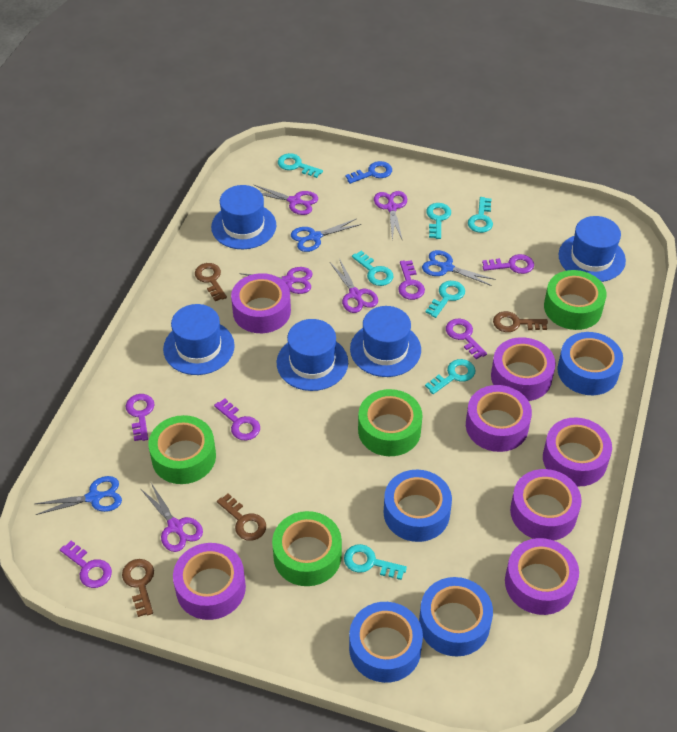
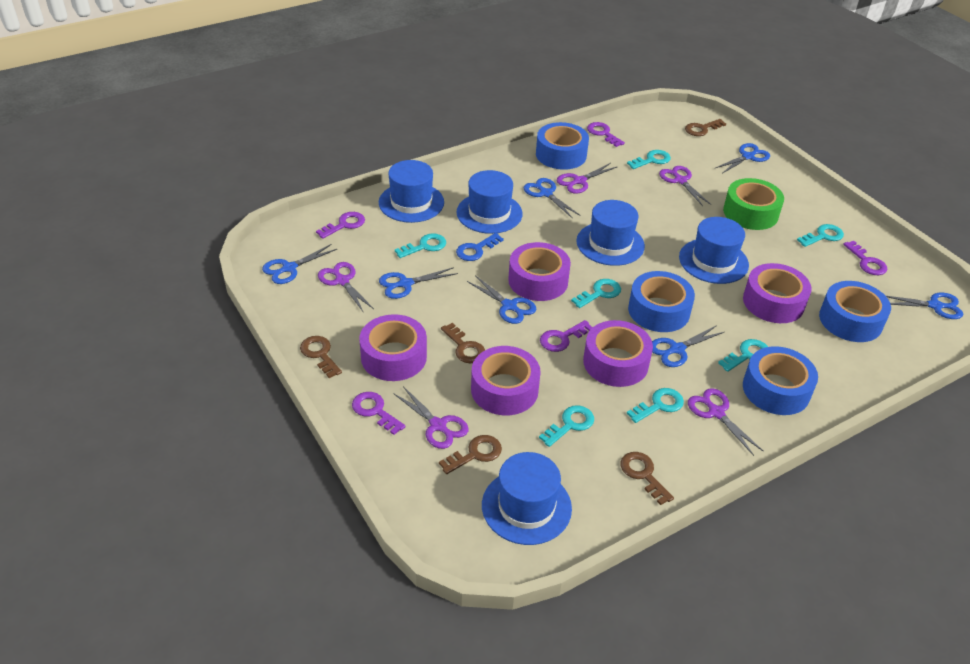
blue scissors: [35,476,122,515] [291,219,361,252] [422,250,496,286] = 3 -> [262,244,337,284] [379,267,458,299] [467,275,536,324] [524,178,581,219] [652,325,724,367] [716,143,770,173] [886,293,963,319] = 7
brown key: [122,559,154,617] [195,263,227,301] [217,493,266,541] [493,311,548,332] = 4 -> [300,336,342,378] [439,435,502,474] [441,323,485,363] [620,452,674,505] [685,119,726,136] = 5
green tape: [148,415,216,484] [272,511,342,586] [358,389,422,456] [544,270,606,330] = 4 -> [723,178,784,230] = 1
purple key: [60,540,112,588] [126,394,155,441] [214,398,260,441] [398,260,425,300] [446,319,487,359] [482,254,534,274] = 6 -> [316,212,365,239] [352,392,406,435] [540,320,593,352] [587,122,625,147] [843,241,887,275] = 5
purple tape: [173,543,246,620] [231,273,291,333] [466,385,532,452] [491,337,556,401] [505,538,579,615] [510,469,582,541] [543,417,612,487] = 7 -> [359,314,427,381] [471,346,541,415] [508,242,571,301] [583,320,653,387] [743,263,812,323] = 5

